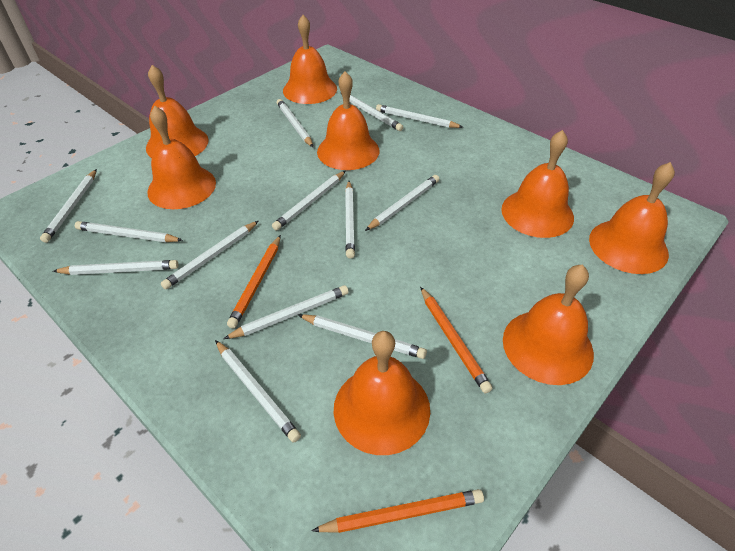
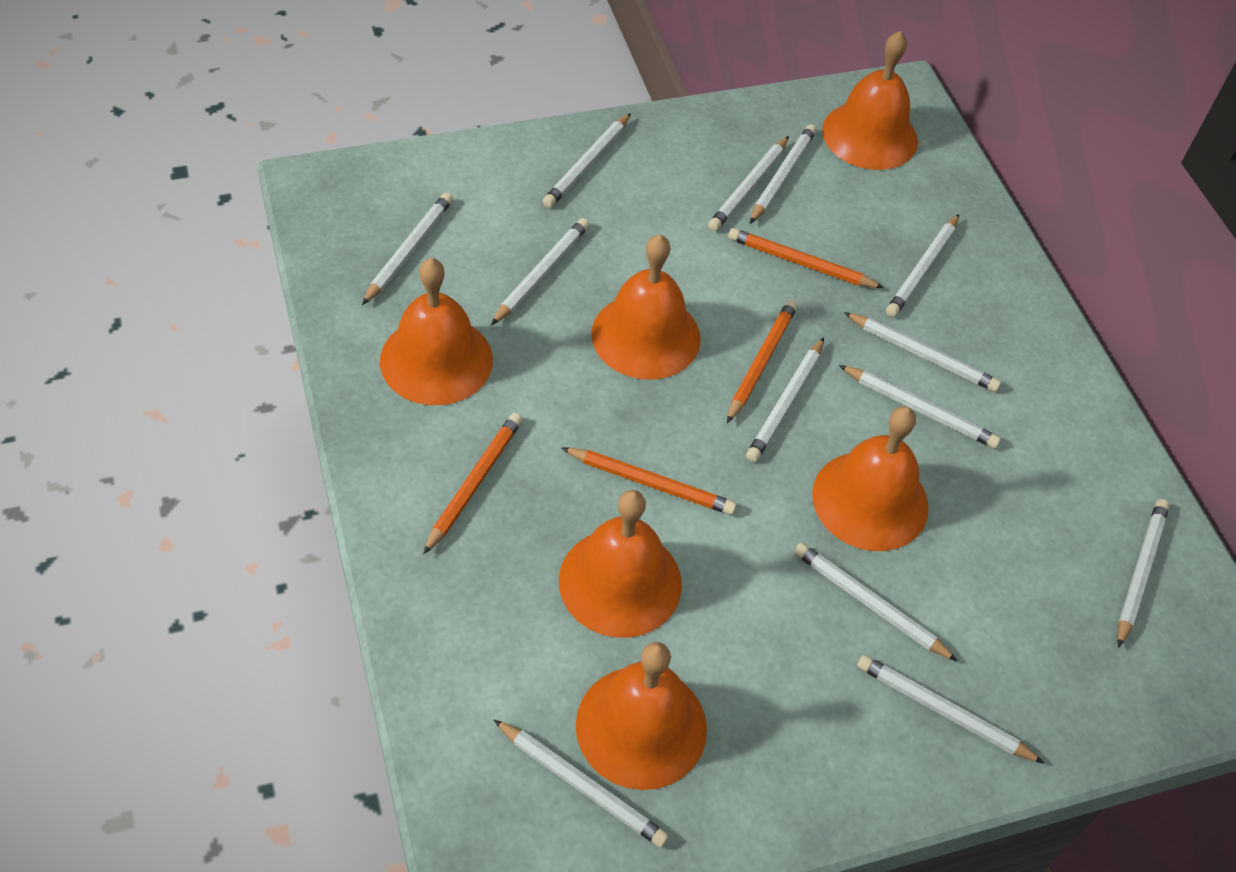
orange bell: [146,65,209,158] [147,106,216,209] [283,15,337,104] [317,71,379,170] [334,331,430,455] [501,130,574,238] [503,264,594,385] [589,162,675,274] = 8 -> [380,258,493,405] [559,490,682,638] [576,642,707,790] [592,234,701,380] [812,406,929,551] [822,31,918,170] = 6
orange pencil: [227,235,281,328] [311,489,484,533] [420,287,492,394] = 3 -> [423,413,523,554] [562,448,737,515] [727,299,798,423] [728,228,884,288] = 4

